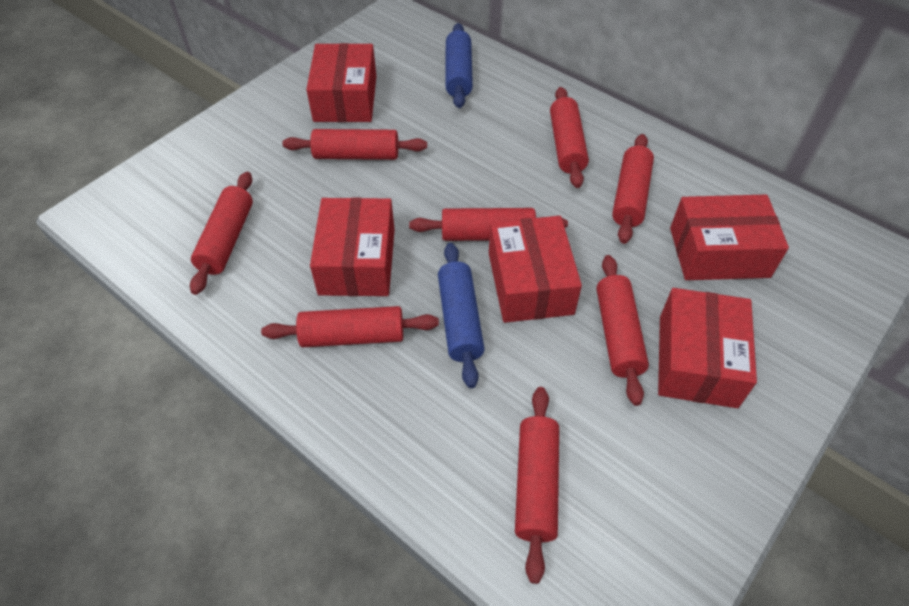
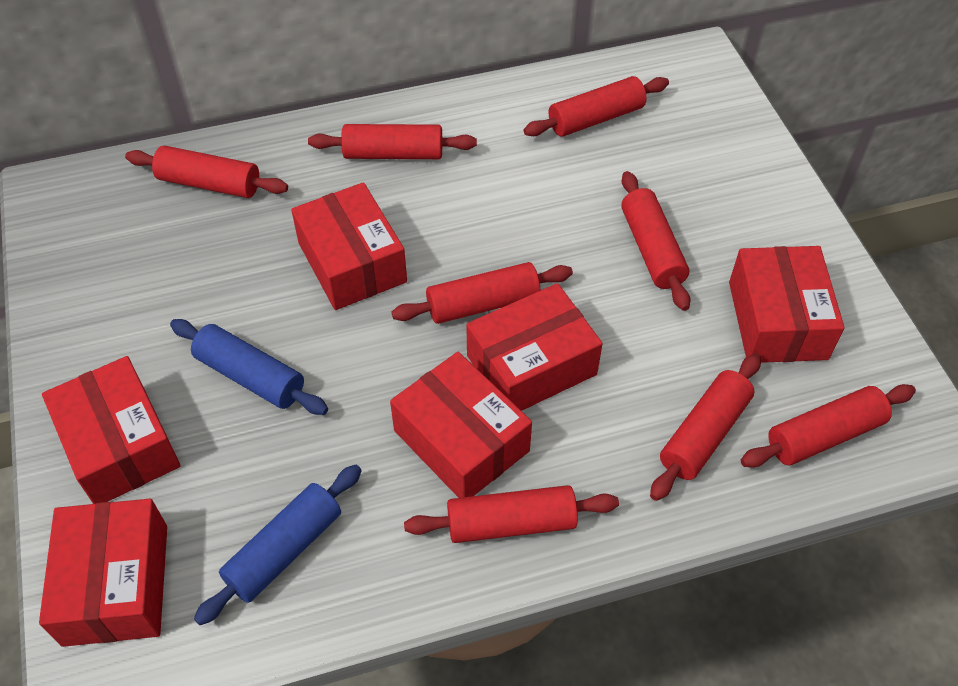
red box: [306,43,376,122] [310,198,395,296] [489,216,582,323] [658,288,757,408] [670,195,789,280] = 5 -> [39,499,167,647] [42,356,181,504] [291,182,407,310] [390,352,532,498] [466,283,603,411] [729,246,845,363] = 6

